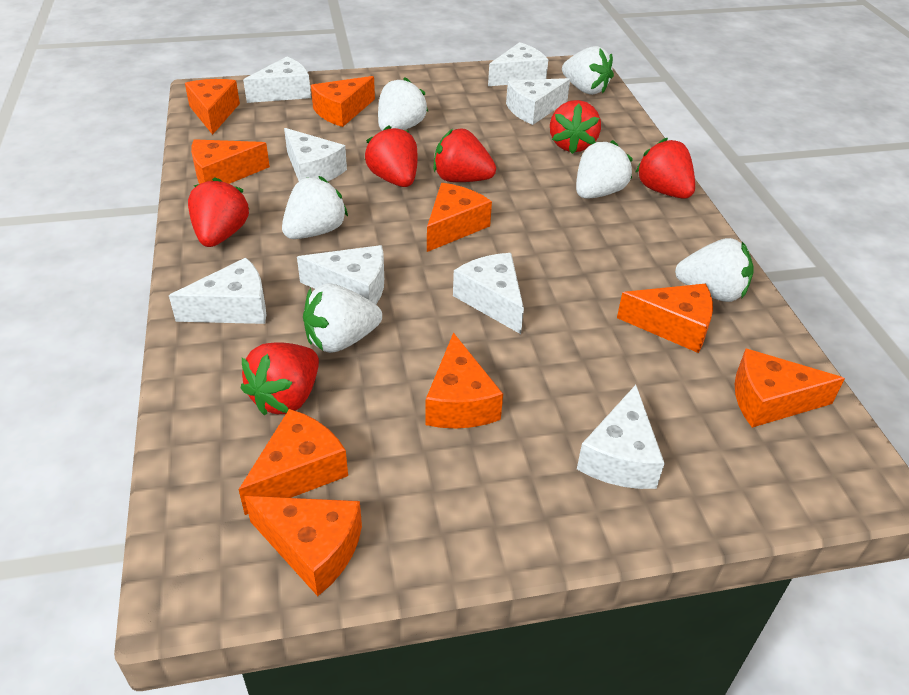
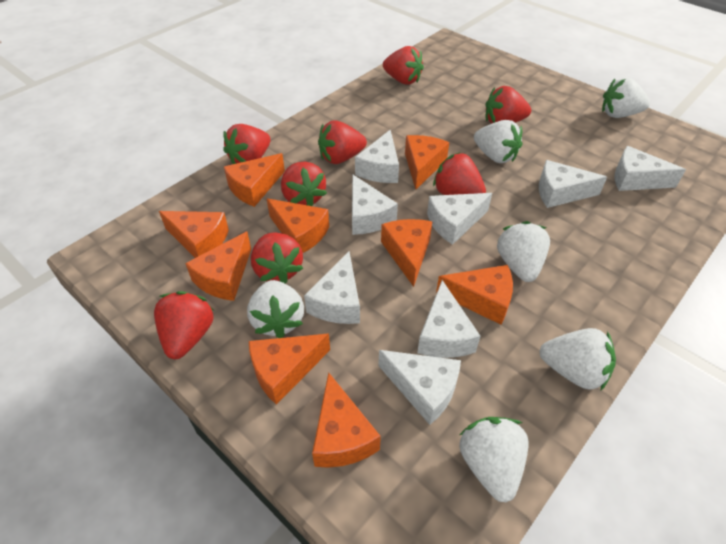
red strawberry: [188,177,249,247] [241,342,319,415] [365,126,418,187] [433,129,496,182] [550,100,601,154] [635,138,695,199] = 6 -> [154,291,214,359] [223,124,270,164] [251,232,303,284] [281,162,327,206] [318,120,367,164] [383,46,424,85] [433,152,486,195] [485,86,531,124] = 8

